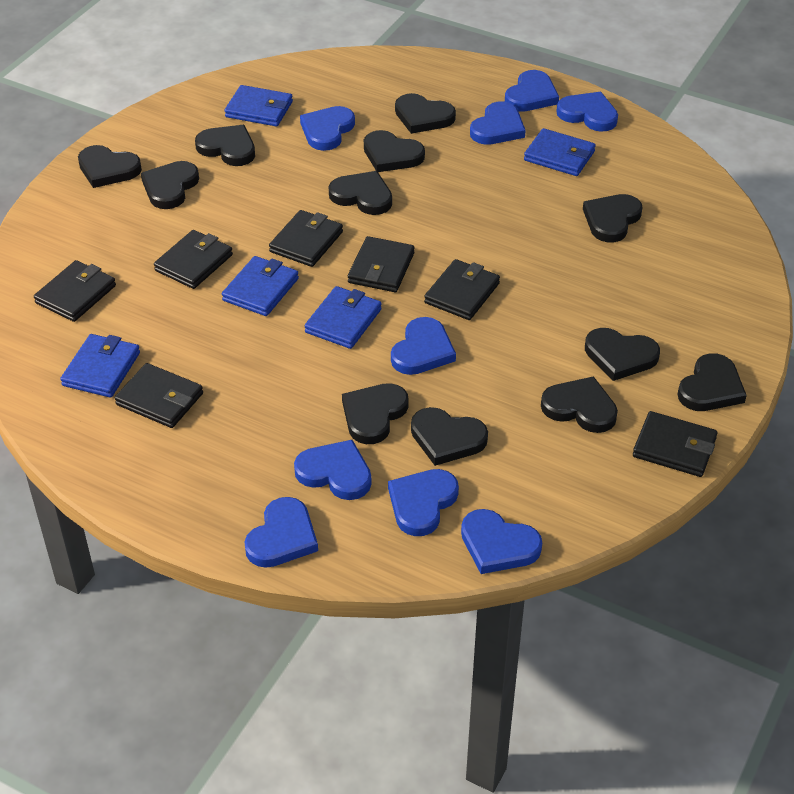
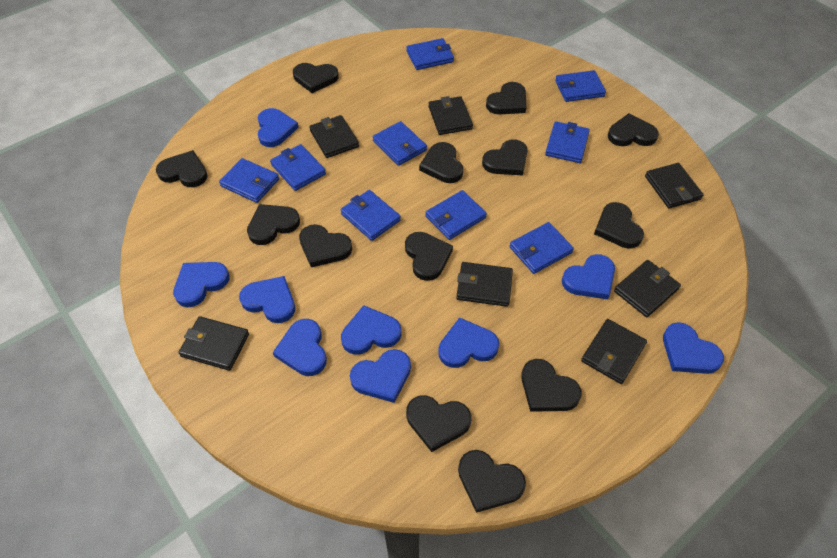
black heart: [78,145,142,188] [141,161,199,209] [195,125,255,166] [329,171,392,215] [342,383,409,444] [364,130,425,172] [395,93,456,134] [411,407,488,466] [541,376,618,433] [583,194,643,242] [585,328,660,381] [678,353,747,411] = 12 -> [156,150,208,187] [247,204,300,245] [293,63,339,93] [299,224,352,267] [405,232,453,281] [406,395,471,452] [419,142,463,183] [458,450,526,513] [482,139,528,175] [486,82,526,115] [521,359,582,412] [594,202,644,249] [608,113,659,146] = 13
blue wallet: [60,334,140,398] [222,256,299,316] [224,85,293,126] [305,286,382,349] [524,128,596,176] = 5 -> [219,158,279,203] [270,144,326,191] [340,190,401,241] [373,121,427,166] [406,38,454,70] [425,190,487,240] [509,222,574,274] [545,121,590,163] [555,70,606,102] = 9

